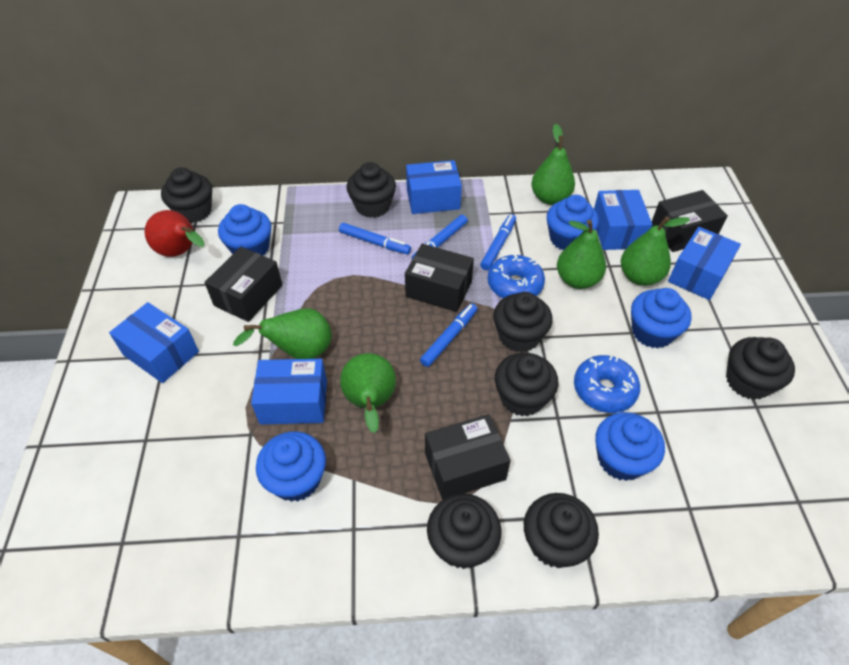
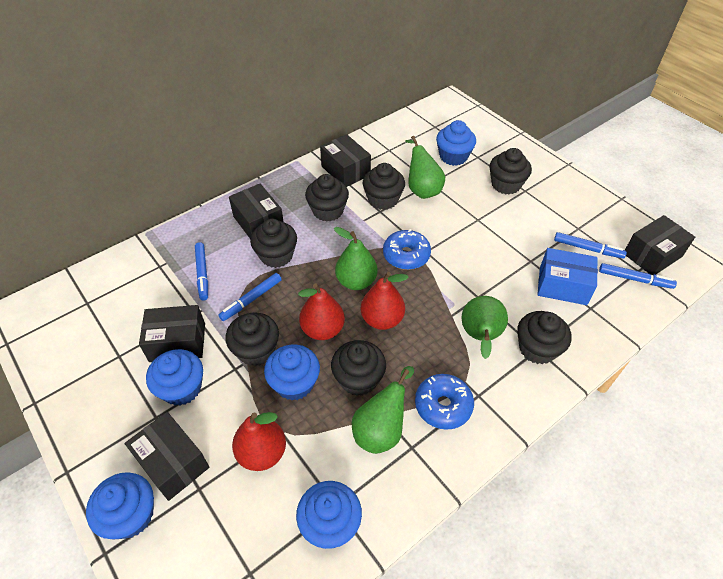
black box: [204,247,282,322] [405,244,474,312] [425,414,511,500] [652,190,728,252] = 4 -> [125,412,209,501] [139,305,205,362] [229,184,284,239] [320,134,371,187] [625,215,695,275] = 5
blue box: [109,302,199,383] [251,359,327,425] [406,160,462,214] [594,190,652,250] [668,227,741,300] = 5 -> [537,248,598,305] = 1
green pear: [233,308,332,359] [340,353,396,433] [531,124,575,205] [557,220,606,289] [621,216,690,286] = 5 -> [334,227,378,290] [352,366,414,454] [405,136,445,199] [461,296,508,359] = 4
red pear: [145,210,205,257] = 1 -> [232,412,286,471] [298,283,345,340] [361,272,409,330] = 3

